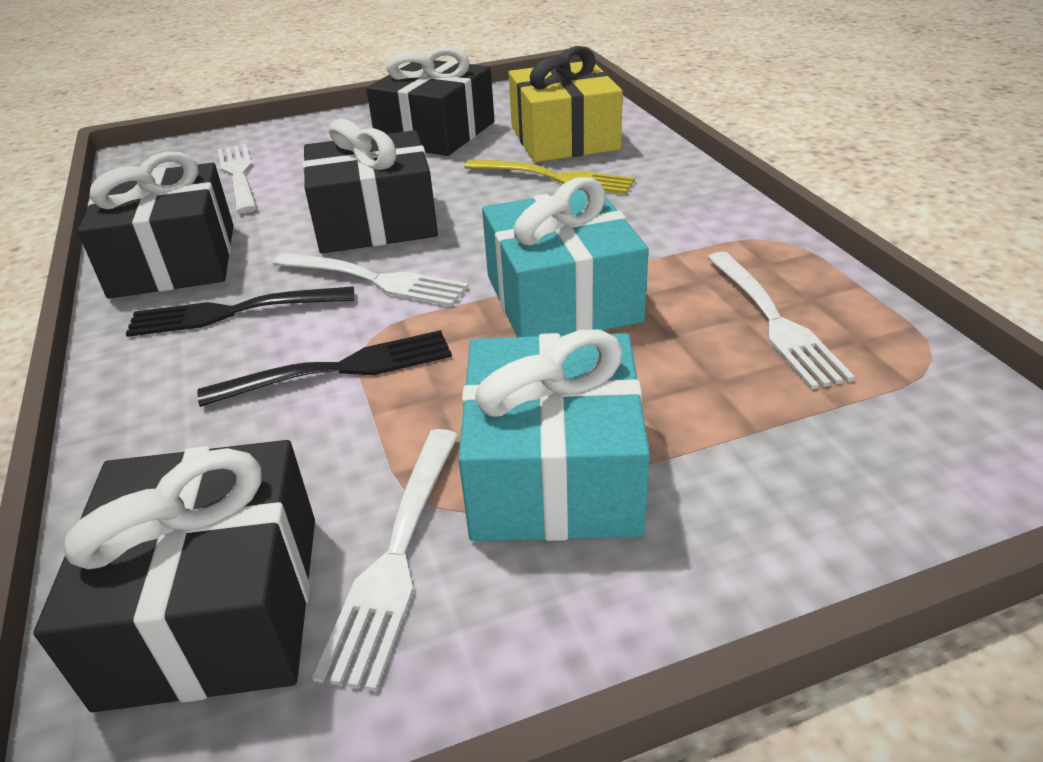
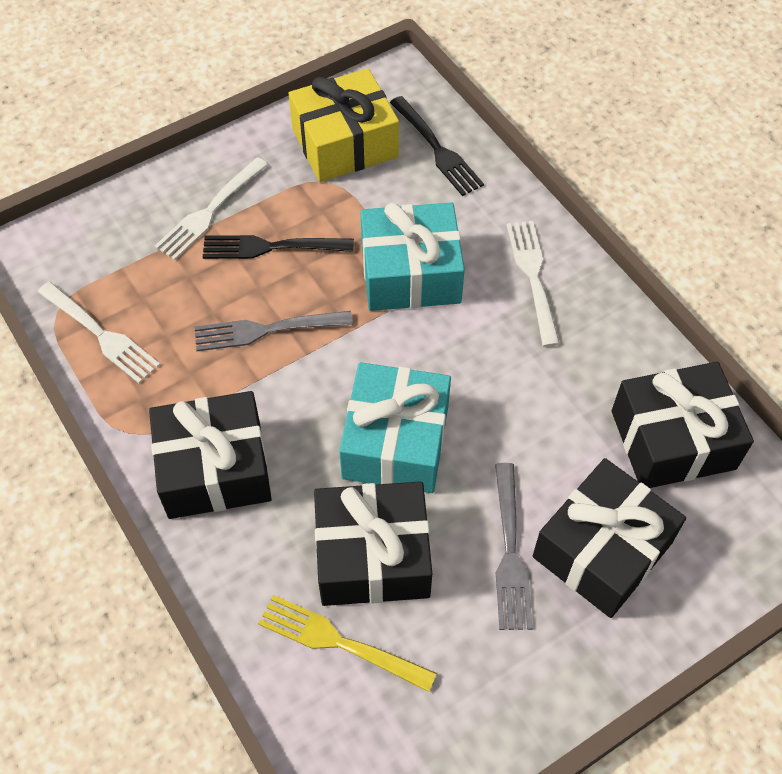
grey fork: none = 0 -> [195,311,353,351] [495,463,533,630] = 2
white fork: [218,144,257,213] [273,252,469,307] [312,429,458,691] [707,252,855,389] = 4 -> [38,282,160,383] [155,157,268,260] [507,221,560,347] = 3

